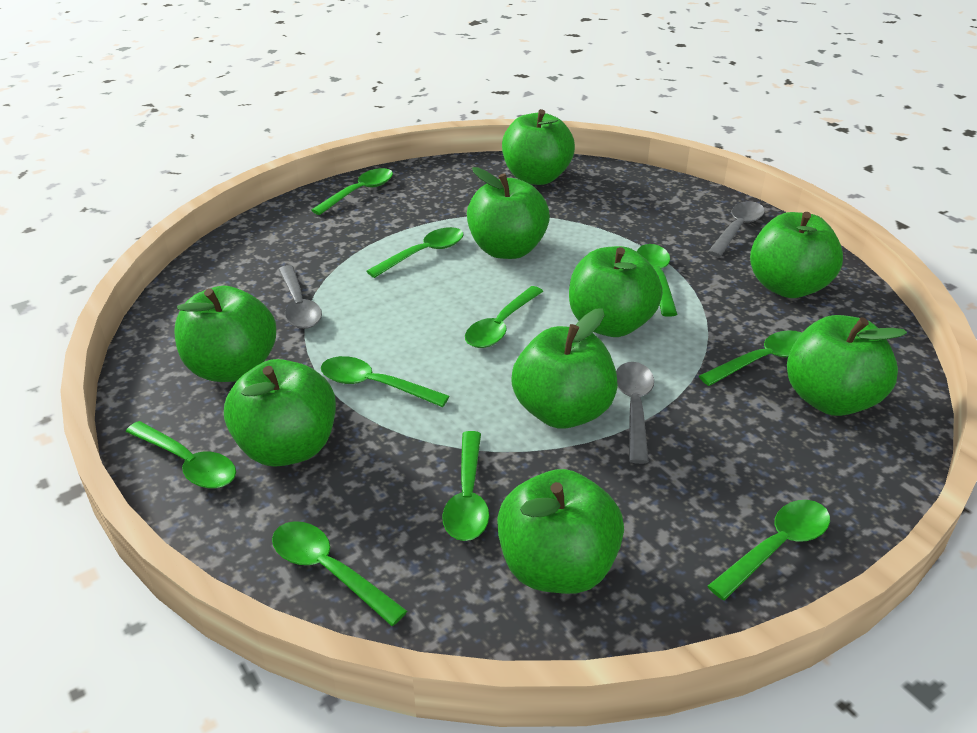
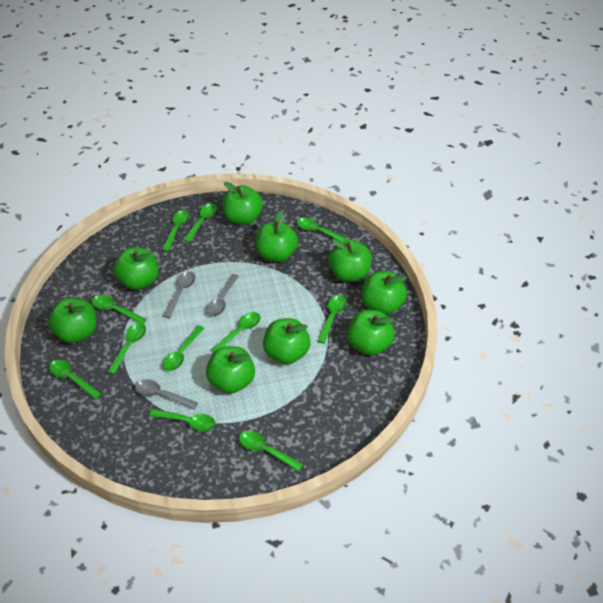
green spoon: [126,421,236,489] [272,521,407,626] [311,168,393,215] [321,356,449,407] [367,227,464,278] [442,431,489,541] [465,286,544,348] [637,244,678,317] [699,330,802,386] [707,500,830,600] = 10 -> [49,360,101,399] [92,295,147,324] [107,323,146,374] [149,409,216,431] [162,210,190,252] [163,325,204,371] [184,203,217,242] [211,312,261,353] [239,431,303,472] [297,218,349,242] [317,295,346,344] = 11

